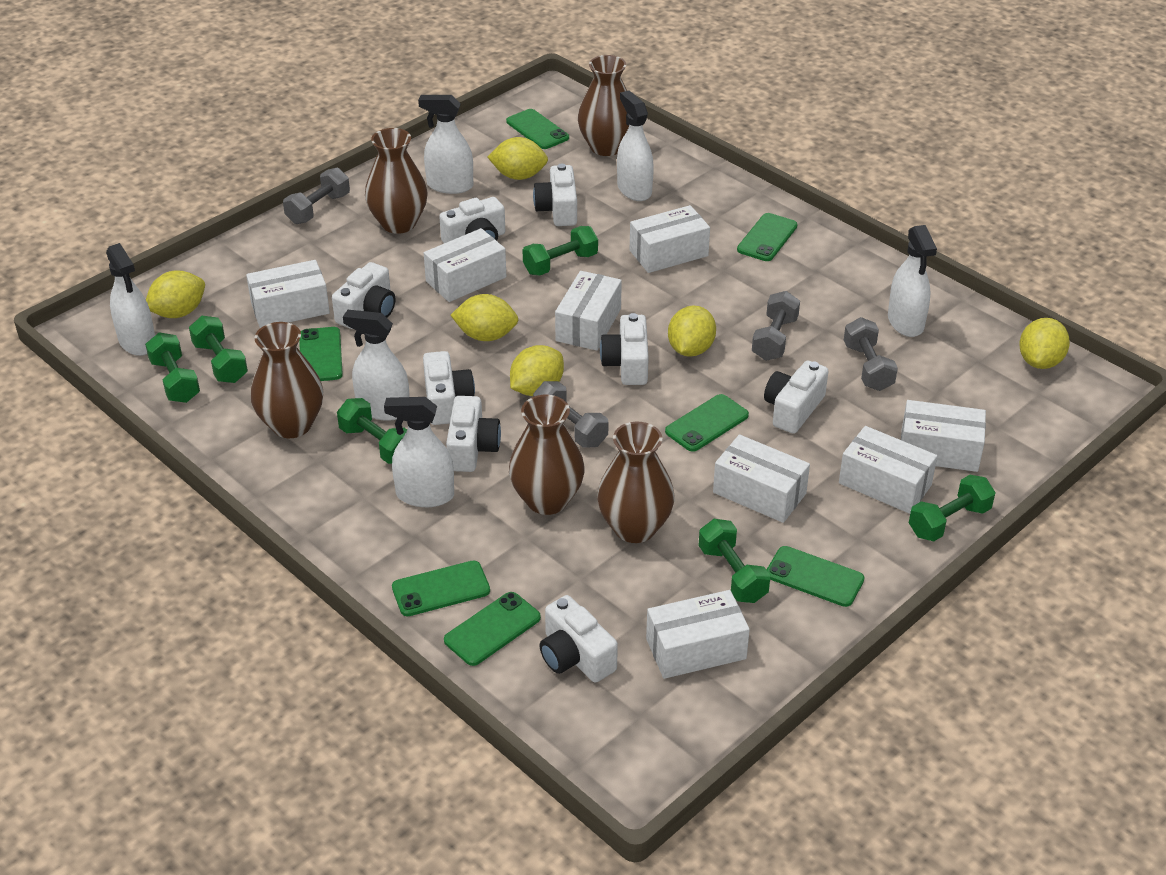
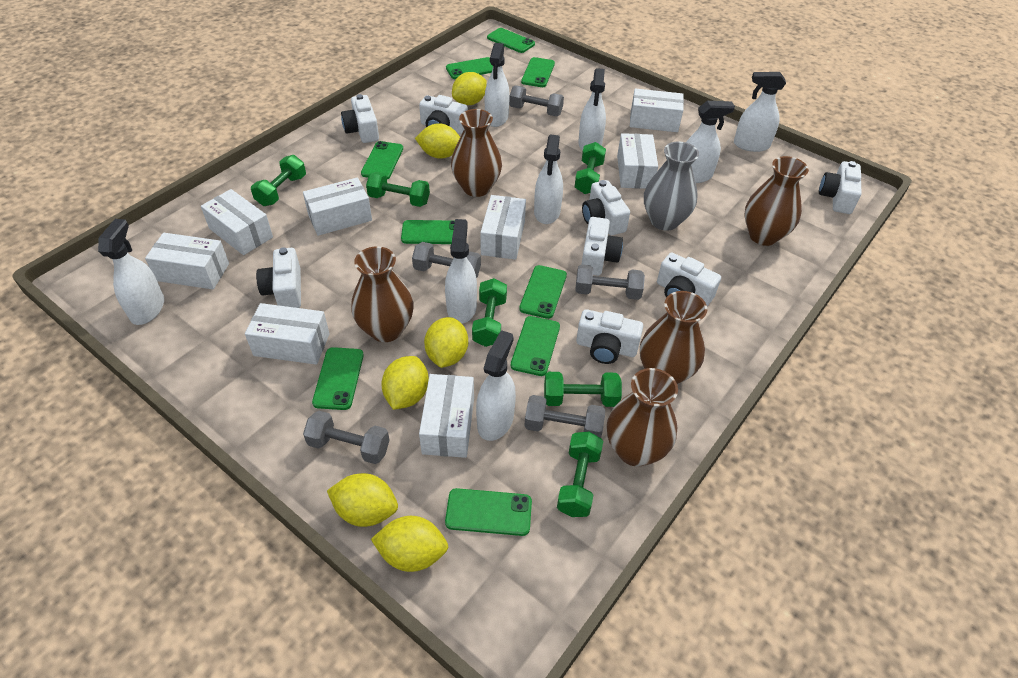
green phone: [299,327,343,381] [392,560,490,616] [444,592,541,666] [506,109,569,149] [665,394,749,452] [737,213,797,261] [766,546,865,607] = 7 -> [312,347,364,410] [361,141,403,180] [401,220,455,244] [445,488,532,536] [446,57,493,79] [487,28,535,53] [511,316,560,376] [519,265,567,319] [521,57,555,87] = 9
grey dumbbell: [283,168,350,224] [533,381,608,448] [752,291,800,361] [844,317,898,391] = 4 -> [303,411,390,464] [412,242,481,278] [509,86,564,116] [524,395,605,438] [576,264,645,300] = 5
grey vase: none = 0 -> [644,142,699,231] = 1
white spray bottle: [106,243,155,356] [343,310,409,421] [384,397,454,507] [418,95,473,194] [617,91,654,201] [888,225,937,337] = 6 -> [98,219,164,325] [445,219,477,323] [476,330,516,441] [485,43,510,127] [534,135,563,224] [578,68,606,151] [686,101,735,183] [734,72,786,152] = 8

